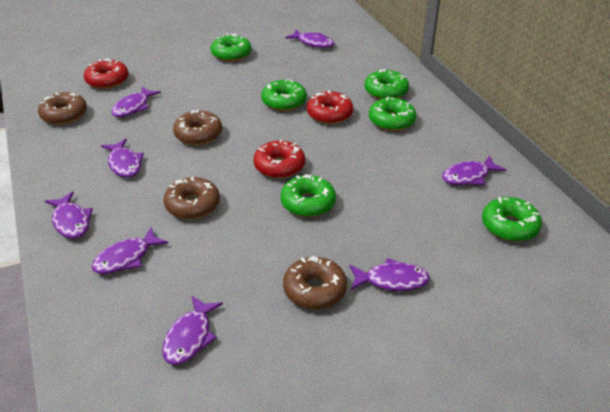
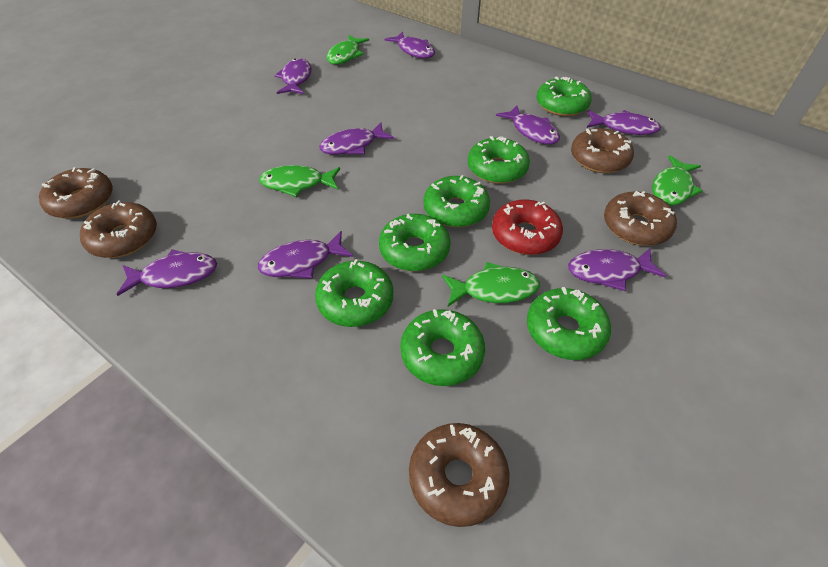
brown donut: [38,92,87,125] [163,177,220,219] [173,110,222,145] [283,256,347,309] = 4 -> [39,167,113,219] [80,201,157,258] [409,423,510,527] [571,128,634,173] [604,191,677,246] = 5
green donut: [210,34,251,62] [261,79,307,111] [281,174,336,217] [365,69,409,100] [369,97,416,131] [482,197,542,242] = 6 -> [315,259,393,327] [379,214,451,271] [400,309,485,386] [423,175,490,227] [468,136,530,184] [527,287,611,360] [536,77,592,116] = 7
green fish: none = 0 -> [259,165,340,197] [326,35,369,65] [442,262,540,307] [652,155,703,206] = 4
red donut: [84,58,128,89] [253,140,305,178] [307,91,353,124] = 3 -> [492,200,563,255] = 1

